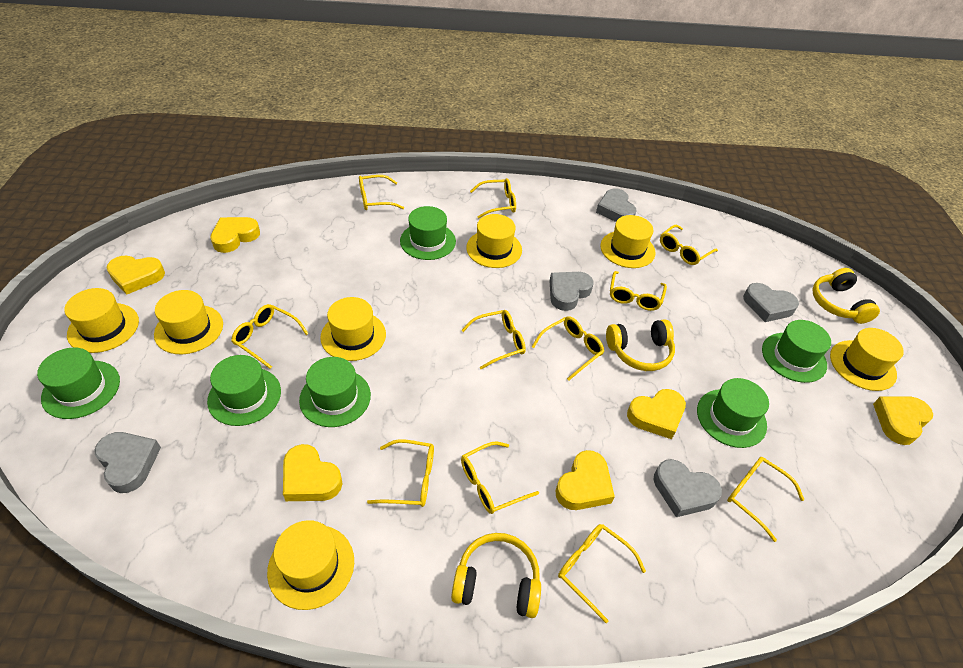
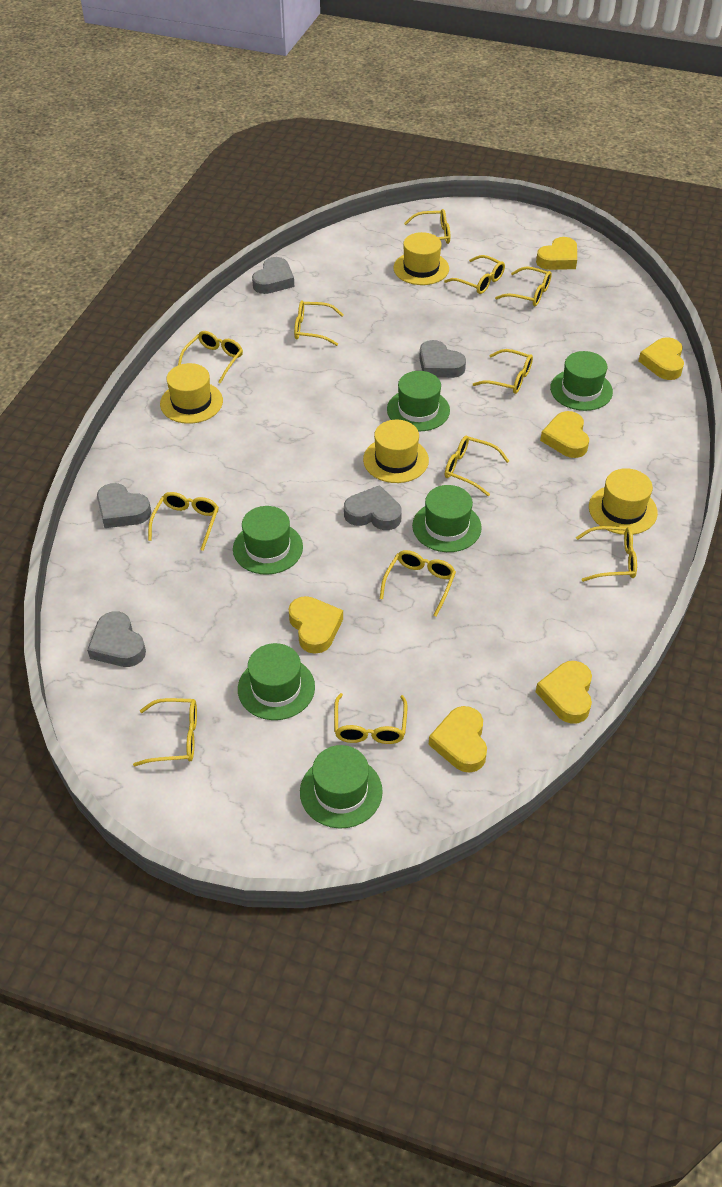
yellow glasses: [231,304,309,369] [359,175,404,210] [367,439,434,507] [461,441,539,514] [462,310,526,369] [470,178,516,218] [532,316,604,380] [558,524,646,623] [610,271,667,311] [660,225,718,265] [727,457,804,542] = 11 -> [133,698,197,766] [148,492,219,551] [178,331,243,384] [294,300,344,346] [334,693,407,744] [380,550,456,617] [404,209,450,244] [444,255,505,294] [445,436,509,496] [473,349,533,394] [495,267,552,306] [576,526,637,582] = 12
yellow hat: [64,288,139,353] [154,290,223,354] [267,520,354,610] [320,297,386,361] [466,214,522,268] [600,215,656,268] [830,328,904,391] = 7 -> [160,363,223,424] [363,420,429,483] [393,232,449,285] [589,468,658,535] = 4
yellow headphones: [451,533,541,618] [606,319,675,371] [812,268,880,324] = 3 -> none = 0

